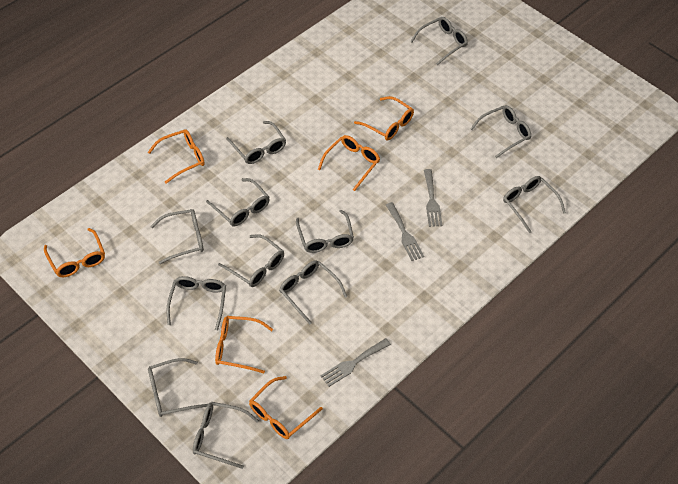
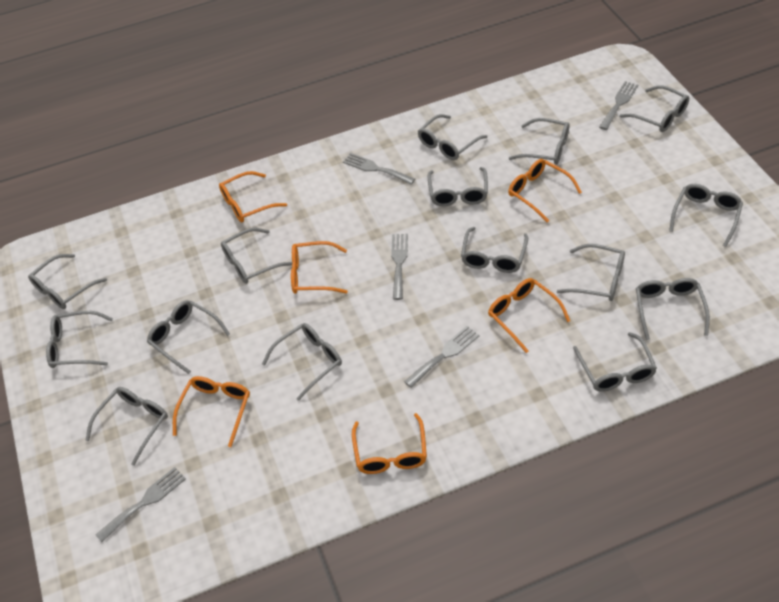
grey fork: [320,338,391,387] [386,202,424,261] [424,169,442,227] = 3 -> [96,467,186,542] [343,153,415,184] [391,234,408,300] [404,326,479,388] [599,81,638,130] = 5
grey glasses: [148,358,208,417] [150,209,204,264] [166,276,226,330] [193,402,259,469] [206,178,270,226] [218,234,284,287] [226,121,286,164] [279,260,347,324] [296,210,354,253] [410,17,468,65] [470,105,531,158] [503,176,566,233] = 12 -> [28,254,107,309] [46,311,113,368] [85,387,168,466] [147,300,230,374] [221,228,292,284] [262,323,342,401] [418,114,488,160] [428,167,488,206] [461,227,528,273] [509,118,569,165] [557,244,625,301] [573,332,657,392] [619,85,689,132] [636,278,710,340] [669,184,743,247] = 15

